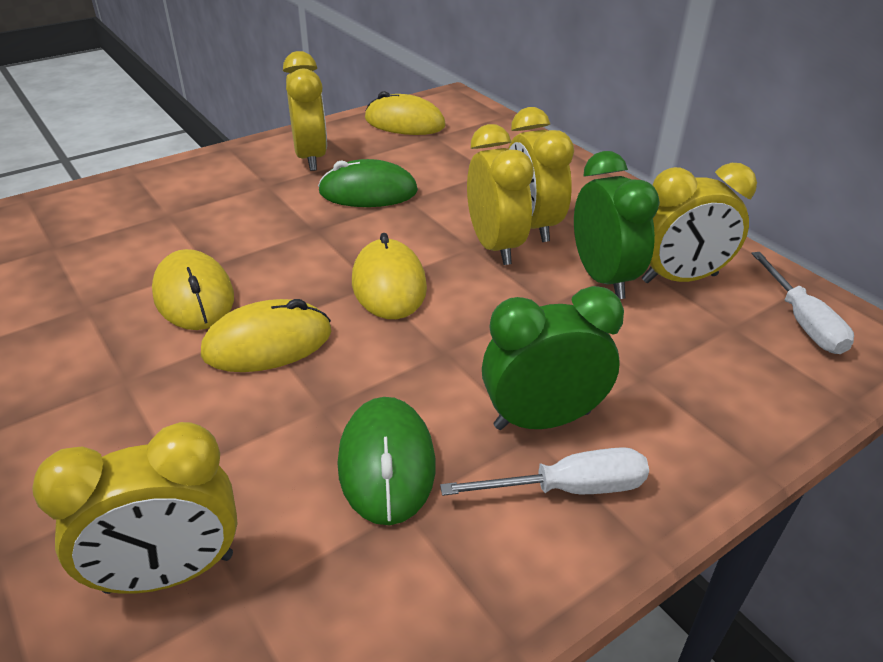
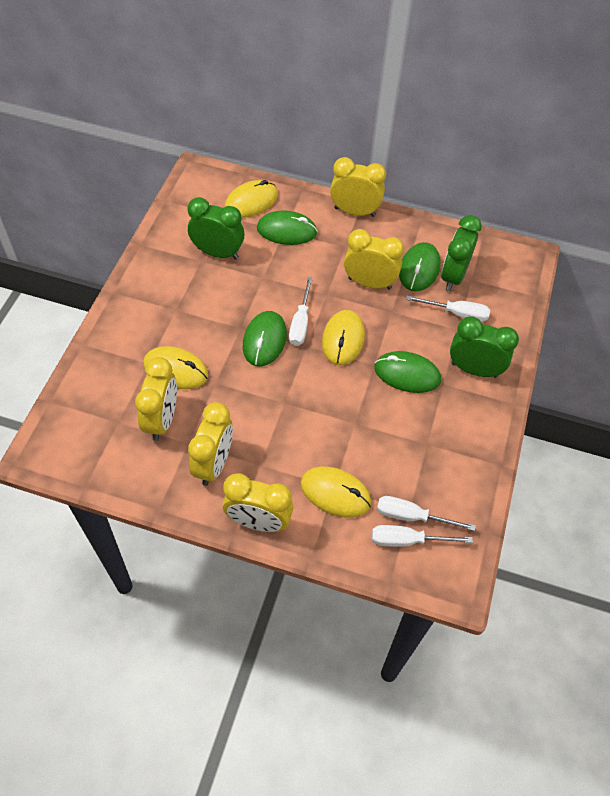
green clock: [482,286,624,430] [574,151,660,299] = 2 -> [188,197,244,260] [441,215,482,291] [450,316,519,378] = 3
green mouse: [318,159,418,207] [337,397,435,525] = 2 -> [243,311,287,367] [257,210,318,245] [374,351,441,393] [399,242,440,291] = 4
white screwdriver: [440,447,649,496] [751,252,854,354] = 2 -> [289,277,313,346] [372,525,473,547] [377,496,476,531] [406,296,490,321] = 4

